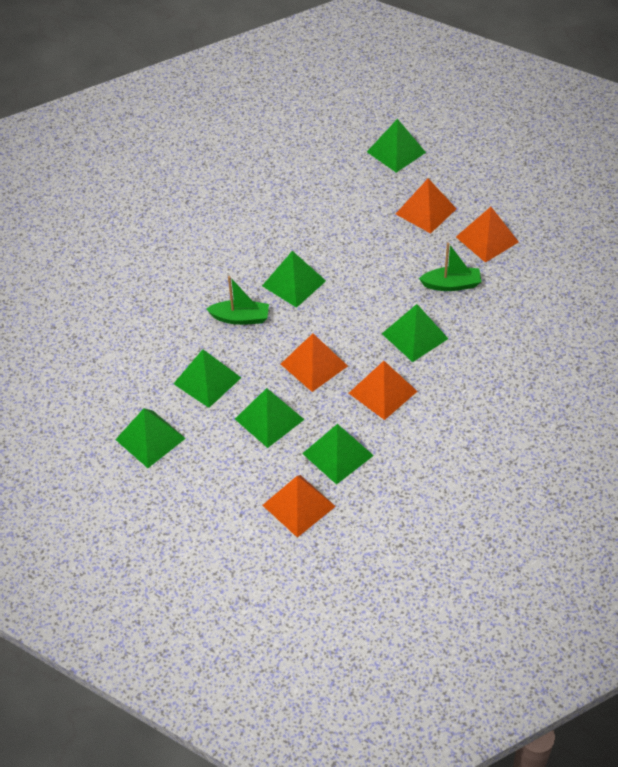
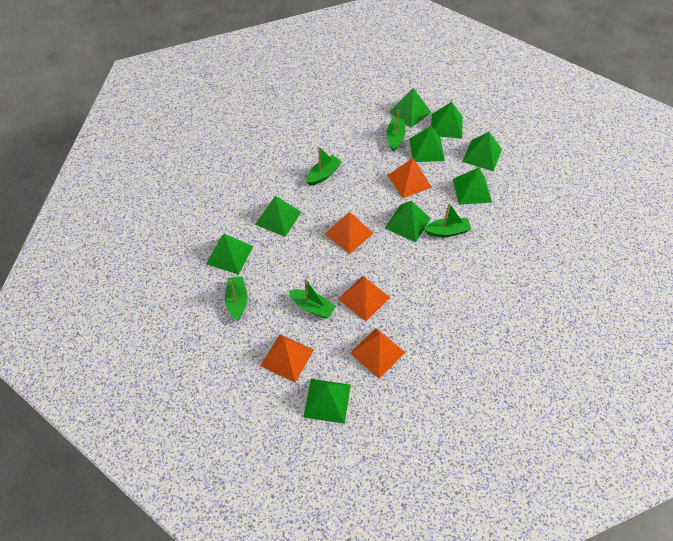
green boat: [206,276,269,325] [419,243,481,291] = 2 -> [225,276,247,321] [289,278,336,318] [306,147,342,186] [386,110,405,152] [424,203,471,237] = 5
green pyramid: [115,408,186,468] [173,349,241,408] [235,388,304,448] [262,251,326,308] [302,424,374,485] [367,119,426,173] [382,304,448,362] = 7 -> [206,234,253,275] [255,196,301,237] [304,379,351,424] [385,201,431,242] [389,88,431,128] [409,126,445,162] [431,102,463,139] [453,167,492,205] [462,132,502,171] = 9

